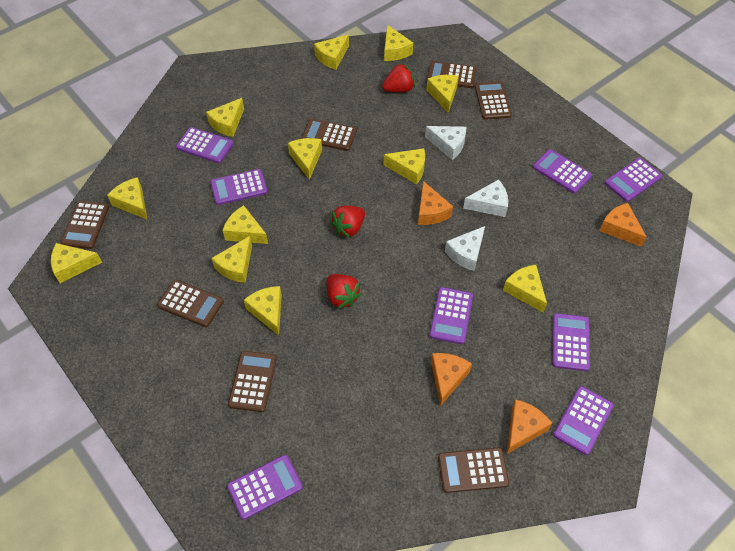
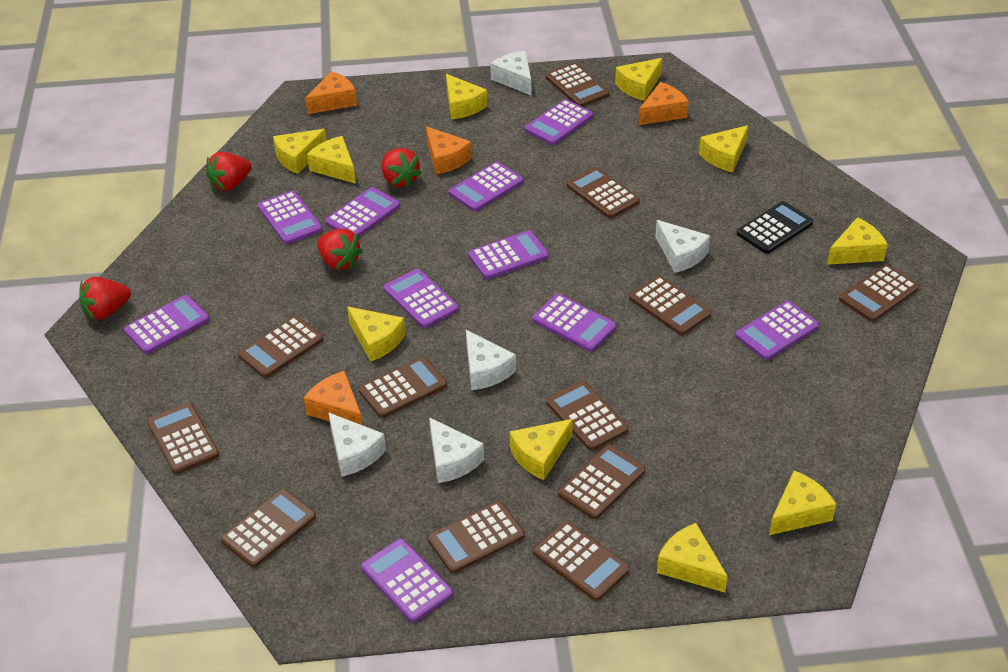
black calculator: none = 0 -> [737,201,813,254] = 1
brown calculator: [61,201,109,249] [157,280,224,327] [228,351,277,412] [301,119,357,151] [427,61,477,88] [438,447,509,493] [475,81,512,120] = 7 -> [147,402,219,474] [221,489,316,567] [238,316,323,378] [359,357,447,418] [428,501,525,573] [533,521,630,601] [546,63,609,107] [546,381,629,451] [558,444,646,519] [567,167,640,218] [629,276,711,335] [839,264,919,322] = 12
purple calculator: [176,127,234,163] [210,169,268,205] [227,455,303,520] [429,287,473,344] [533,149,592,194] [552,313,590,371] [553,386,614,455] [605,158,662,202] = 8 -> [124,295,209,354] [258,191,323,244] [325,187,400,237] [361,539,453,623] [384,269,459,328] [449,162,523,211] [468,230,549,279] [525,99,593,145] [532,294,616,352] [735,301,819,360] = 10
red strawberry: [326,274,362,309] [330,206,365,238] [382,63,415,92] = 3 -> [79,277,131,320] [206,152,252,191] [317,229,363,270] [382,148,421,188] = 4
white cheese: [425,126,466,160] [445,226,485,271] [463,179,508,217] = 3 -> [328,412,386,477] [429,417,484,483] [466,330,516,390] [490,51,531,95] [655,220,710,273] = 5
yellow cheese: [51,243,102,283] [107,177,148,220] [206,98,244,137] [212,236,252,283] [223,205,268,244] [244,286,282,336] [288,138,322,180] [314,35,349,70] [383,148,425,185] [384,25,413,61] [426,75,459,113] [503,265,547,313] = 12 -> [273,129,327,174] [307,136,356,184] [347,307,405,362] [446,74,487,119] [510,419,573,480] [615,58,662,101] [657,523,728,593] [699,125,748,173] [769,471,836,535] [827,217,887,265] = 10

